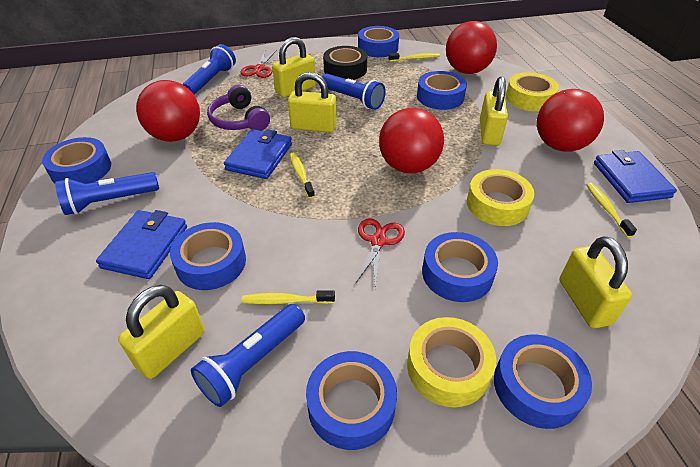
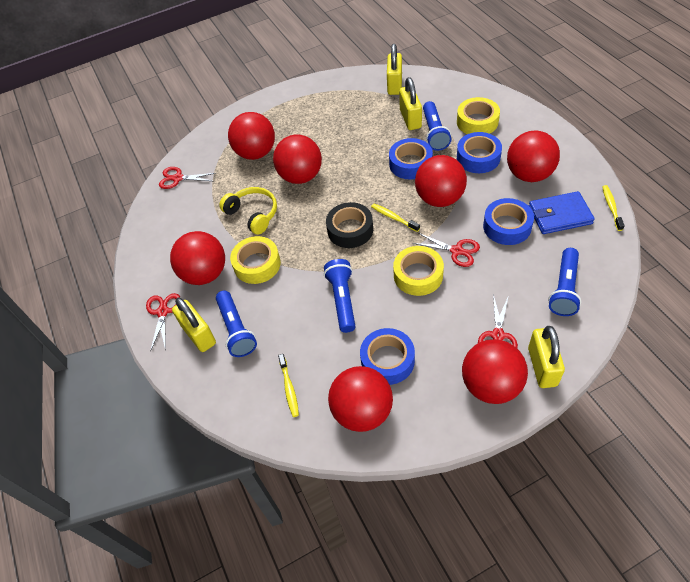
blue tape: [42,137,111,184] [170,222,246,290] [306,351,397,450] [358,26,399,57] [417,71,467,110] [422,232,498,302] [494,334,592,429] = 7 -> [360,328,415,385] [389,138,433,179] [457,132,502,173] [483,198,534,245] = 4
blue wallet: [96,210,187,279] [224,129,292,179] [594,150,677,203] = 3 -> [529,191,595,234] = 1
purple headphones: [207,85,270,131] = 1 -> none = 0
red ball: [136,80,200,142] [379,108,444,173] [446,21,497,74] [537,89,604,152] = 4 -> [170,231,225,285] [228,112,275,160] [273,134,322,184] [328,366,393,432] [415,155,467,207] [462,339,528,404] [507,130,560,182] = 7
red scissors: [241,50,277,78] [355,218,405,288] = 2 -> [146,293,180,352] [159,167,215,189] [413,233,480,267] [478,294,518,348] = 4
yellow headphones: none = 0 -> [219,187,277,235] = 1
yellow padlock: [118,285,205,379] [272,37,316,97] [288,72,337,133] [480,76,508,146] [560,236,632,328] = 5 -> [172,298,216,352] [387,44,402,95] [399,77,422,130] [528,326,565,388] = 4
yellow toothbrush: [242,290,335,304] [290,153,315,199] [388,53,440,62] [586,183,637,238] = 4 -> [278,354,299,417] [371,204,420,232] [602,185,625,231] = 3

